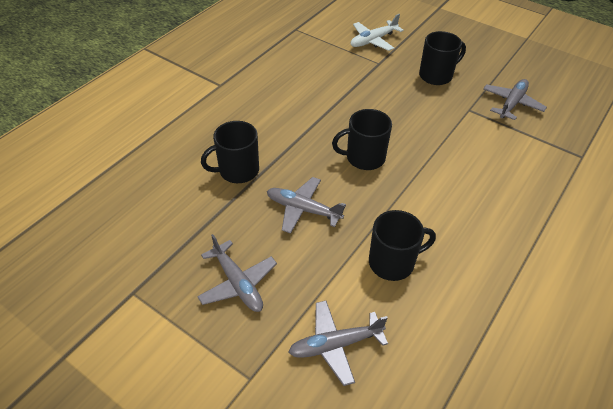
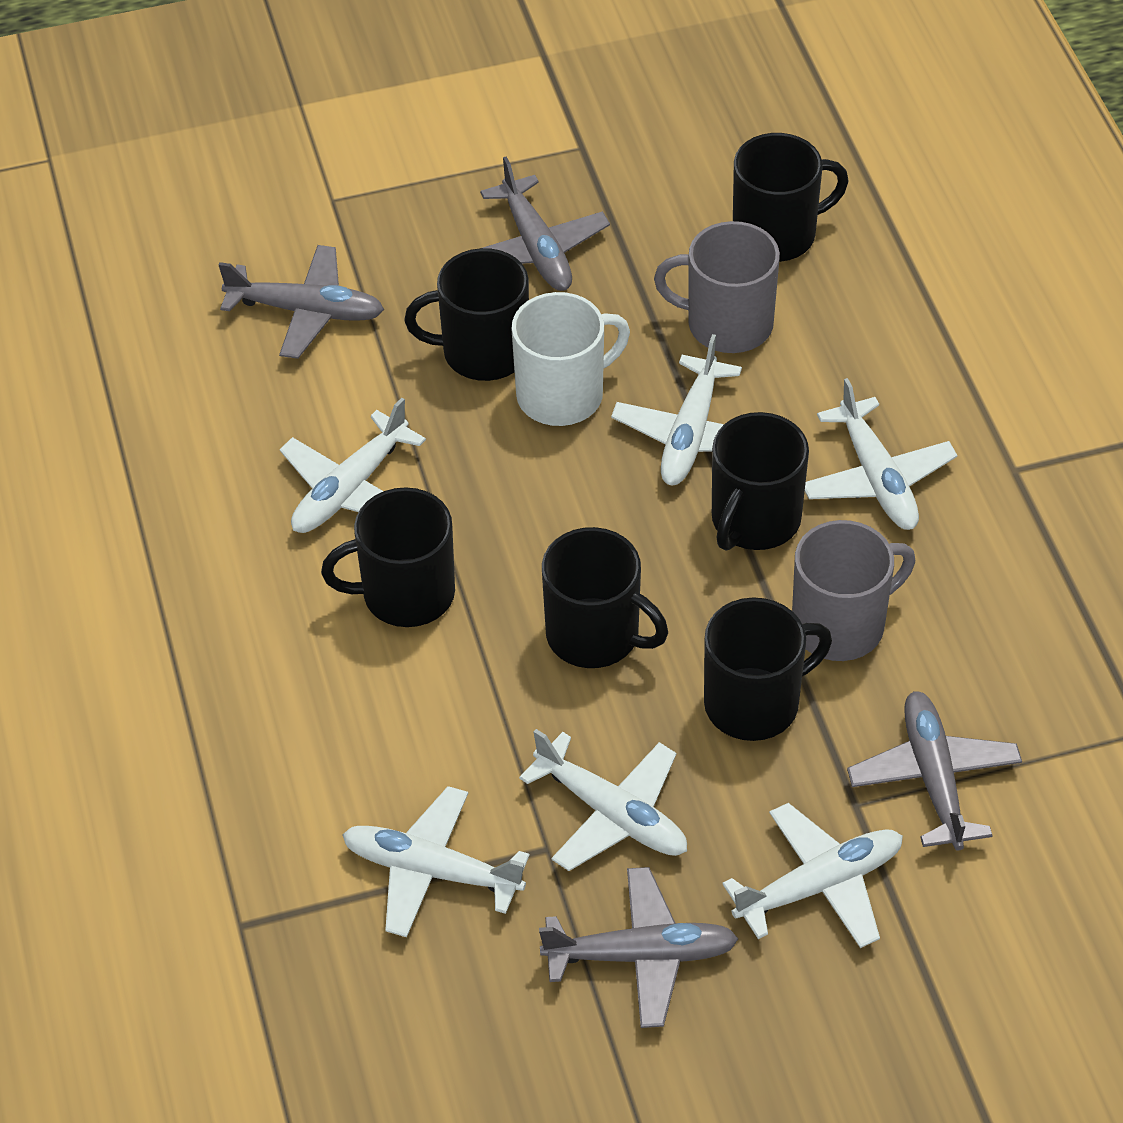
black mug: [201,121,259,183] [332,109,392,170] [369,210,436,281] [419,31,466,85] = 4 -> [321,487,455,627] [405,248,529,381] [542,527,668,668] [704,597,832,741] [712,412,809,551] [733,133,849,262] = 6
grey mug: none = 0 -> [654,221,780,353] [792,520,915,661] = 2
white mug: none = 0 -> [512,292,630,426] = 1
white plane: [351,14,404,51] = 1 -> [280,398,426,533] [342,786,529,937] [519,729,687,871] [611,334,742,485] [722,803,903,948] [805,378,957,530] = 6

